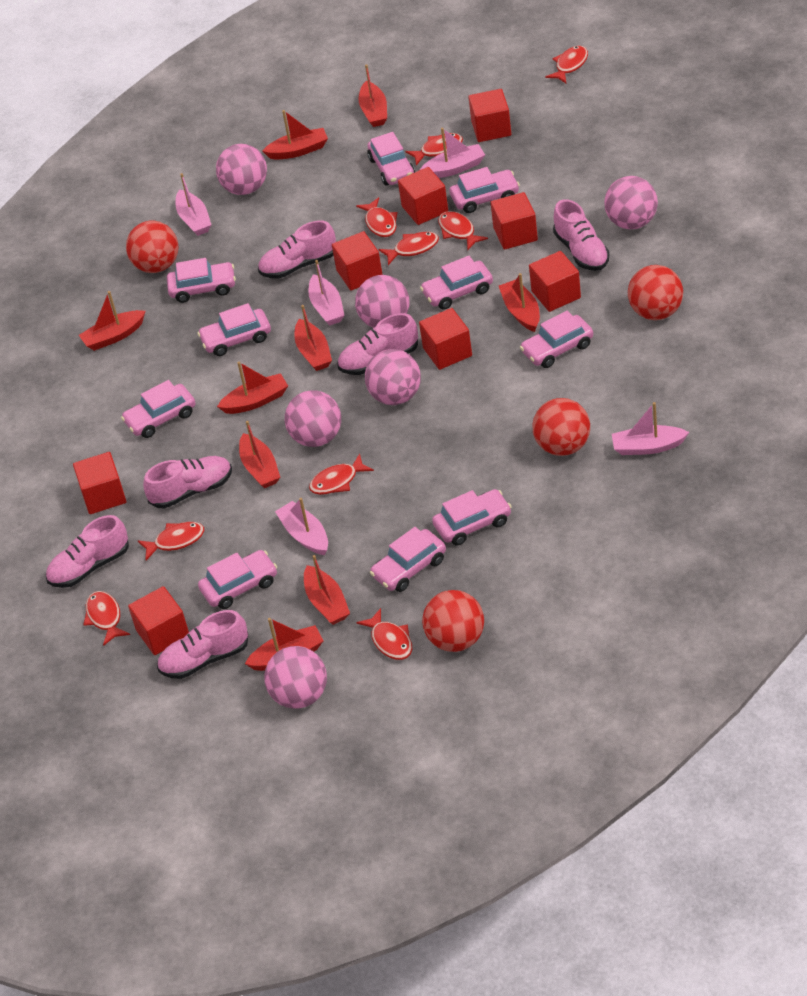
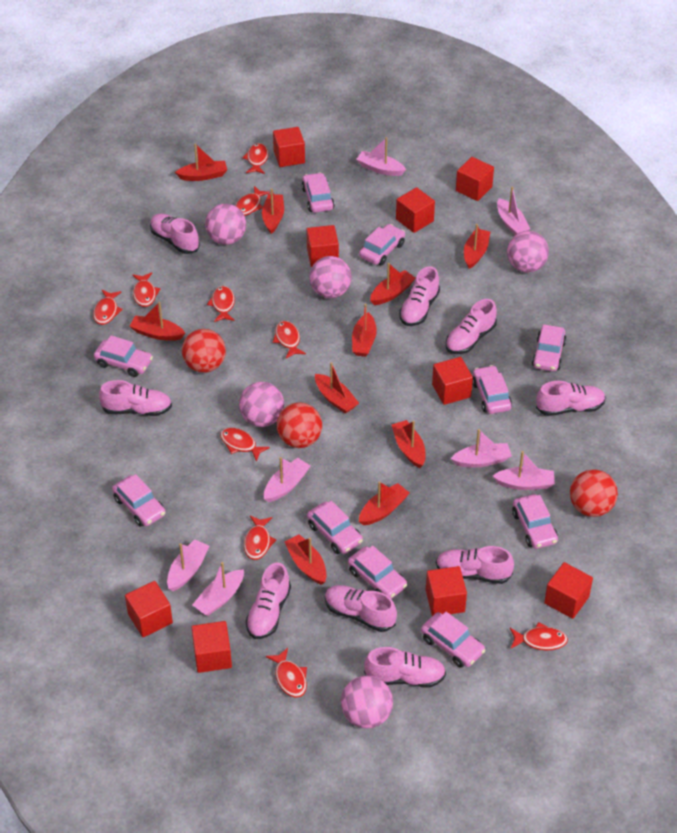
pink ball: [216,144,267,195] [264,646,327,709] [285,390,341,447] [355,275,409,328] [365,349,421,405] [604,176,658,229] = 6 -> [205,204,246,245] [239,382,284,427] [309,256,352,298] [341,675,393,728] [507,231,549,273] = 5
pink boat: [176,173,211,236] [275,498,328,555] [309,260,345,326] [420,128,485,178] [612,402,689,455] = 5 -> [167,539,209,591] [193,562,244,616] [264,457,310,502] [356,137,406,176] [450,429,512,468] [493,451,555,490] [497,186,530,235] = 7
pink shoe: [46,515,129,588] [143,456,232,508] [157,610,248,679] [258,221,336,279] [337,313,418,375] [553,199,609,271] = 6 -> [99,380,172,416] [150,214,200,254] [246,563,291,639] [325,585,397,632] [364,647,446,688] [399,266,440,326] [436,546,514,584] [446,299,497,354] [536,381,606,416] = 9
red ball: [126,221,179,273] [422,590,484,652] [533,398,590,456] [628,265,683,320] = 4 -> [182,329,226,373] [277,403,322,448] [570,469,618,517] = 3
red boat: [79,291,145,351] [217,362,288,414] [239,421,280,488] [245,618,324,671] [262,110,328,160] [295,305,332,371] [304,555,350,625] [359,64,387,127] [499,273,540,332] = 9 -> [129,302,185,341] [175,143,227,181] [262,188,284,234] [284,534,327,585] [315,362,359,414] [352,304,377,357] [359,481,410,525] [370,263,415,305] [392,420,426,468] [464,224,490,269] = 10
red cube: [73,452,126,514] [128,586,189,655] [332,231,383,291] [398,167,448,225] [419,308,472,370] [468,89,511,142] [490,192,538,250] [529,251,581,312] = 8 -> [125,581,173,637] [191,621,232,673] [273,127,305,167] [307,225,339,267] [396,187,435,233] [426,566,467,616] [432,357,473,405] [456,157,494,201] [544,562,593,619] = 9
red fish: [83,591,130,646] [138,522,204,560] [309,454,374,495] [356,197,397,237] [356,608,412,660] [378,232,439,265] [405,133,463,166] [438,211,488,250] [545,46,588,83] = 9 -> [93,290,123,325] [132,272,161,307] [207,286,235,322] [220,427,270,462] [235,186,270,216] [242,143,268,174] [244,516,276,560] [266,648,307,698] [273,321,306,358] [510,622,568,651] = 10

